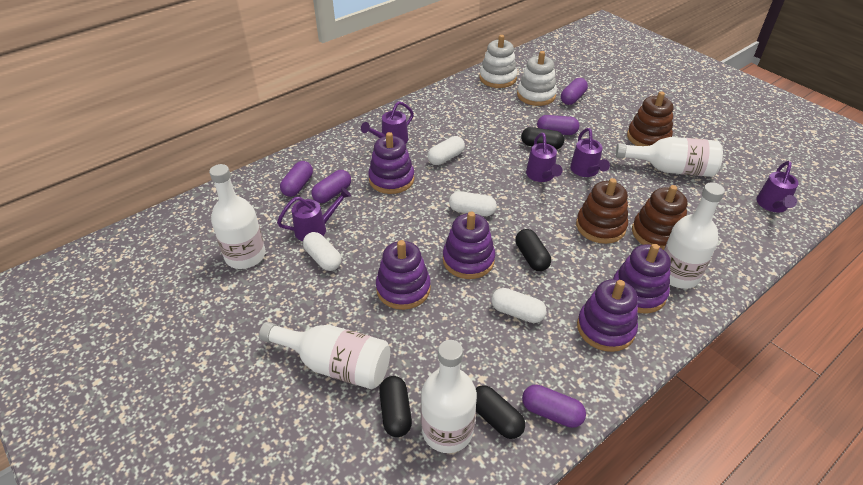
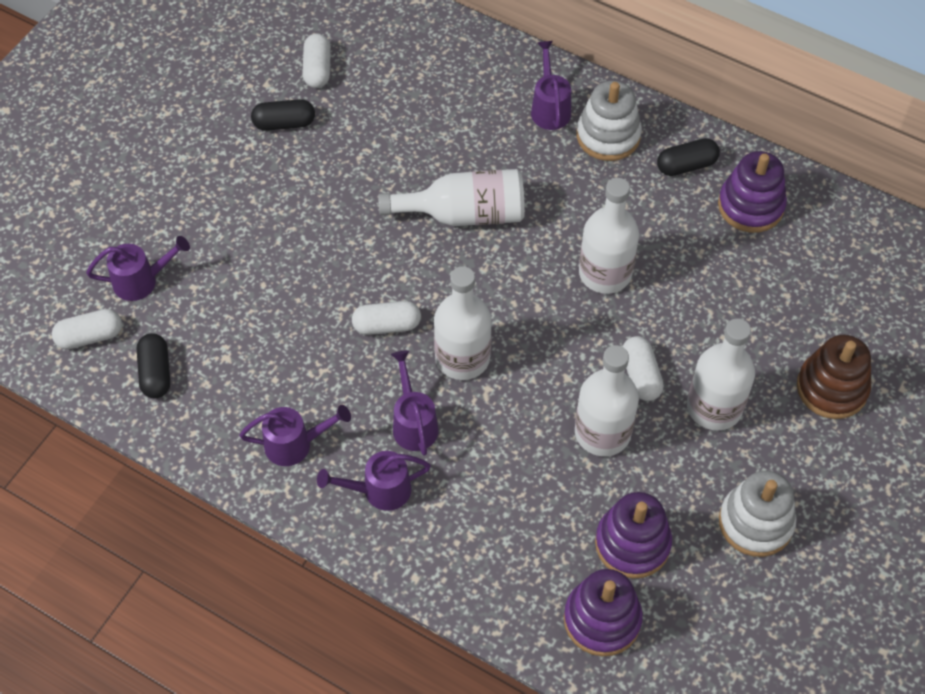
black capsule: [379,376,412,437] [476,385,525,439] [515,229,551,271] [521,127,564,150] = 4 -> [137,333,170,398] [251,99,315,131] [657,138,720,176] = 3
brown stacking toy: [576,178,628,244] [627,92,673,146] [632,185,687,250] = 3 -> [797,335,871,419] = 1
purple capsule: [280,161,313,197] [311,170,351,203] [522,384,586,428] [537,115,579,135] [561,78,588,105] = 5 -> none = 0
purple stacking toy: [368,132,414,194] [376,240,431,310] [443,212,495,279] [577,279,638,352] [613,244,671,313] = 5 -> [564,569,643,656] [595,492,672,579] [718,151,787,233] = 3

